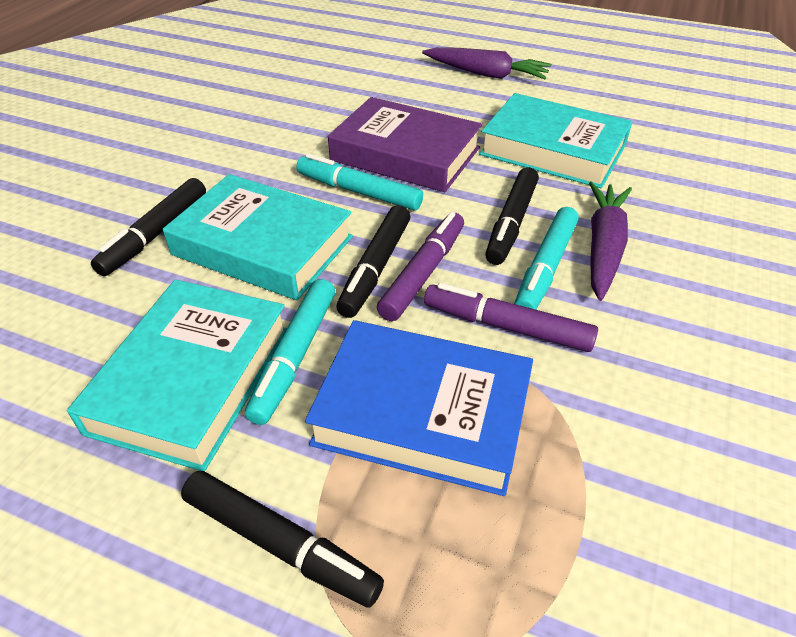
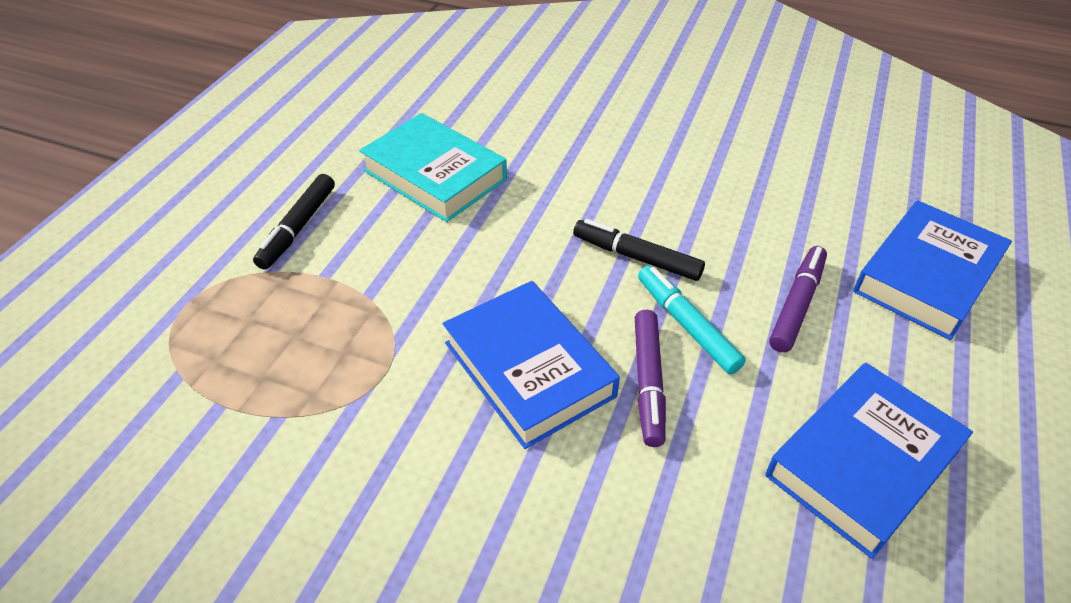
black marker: [91,178,206,276] [181,471,384,608] [336,205,410,318] [485,167,539,265] = 4 -> [253,174,335,270] [573,219,705,281] = 2
blue book: [305,320,533,496] = 1 -> [443,281,620,449] [765,363,973,559] [853,200,1012,340] = 3
purple book: [328,97,482,192] = 1 -> none = 0
purple carrot: [422,47,552,79] [589,182,632,301] = 2 -> none = 0
turquoise book: [67,279,287,471] [163,174,353,300] [479,93,633,188] = 3 -> [359,113,507,222] = 1
turquoise marker: [245,279,335,425] [297,153,423,210] [514,207,579,310] = 3 -> [638,266,746,374] = 1

